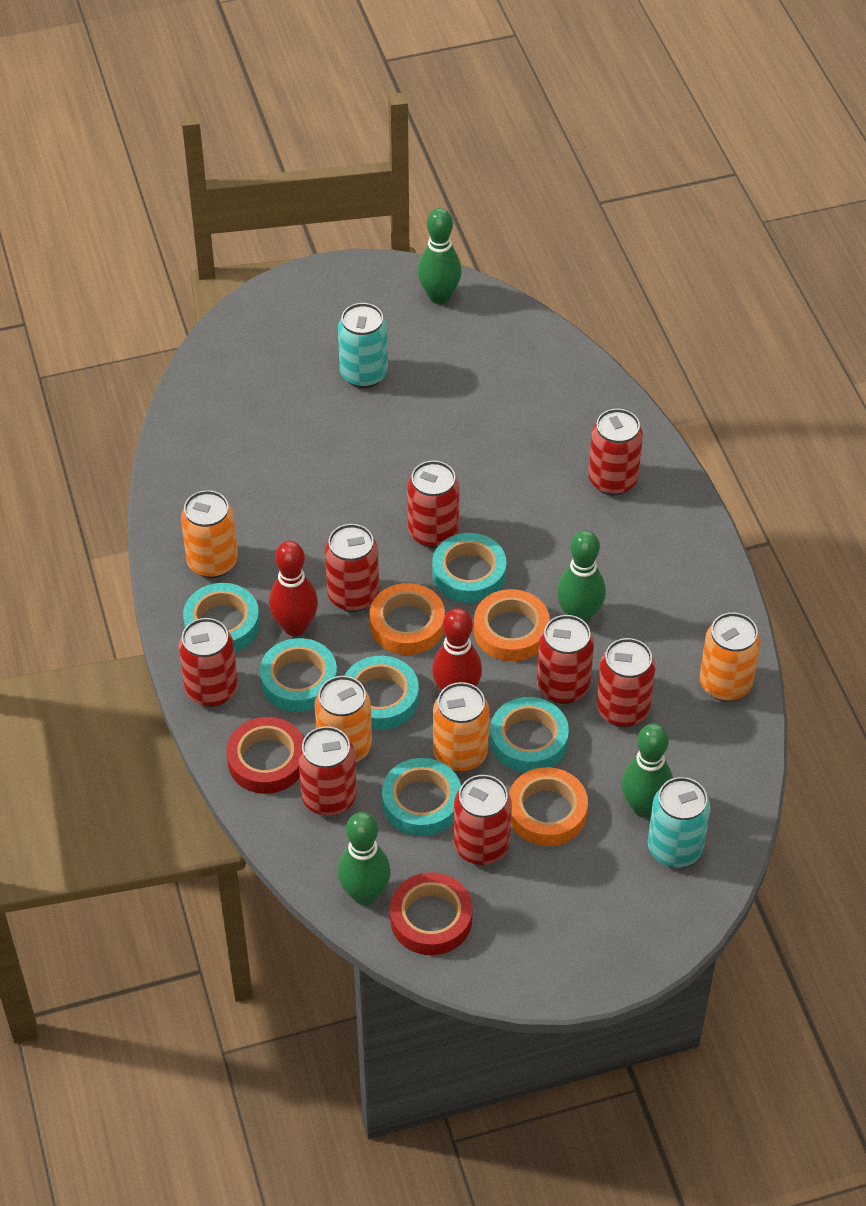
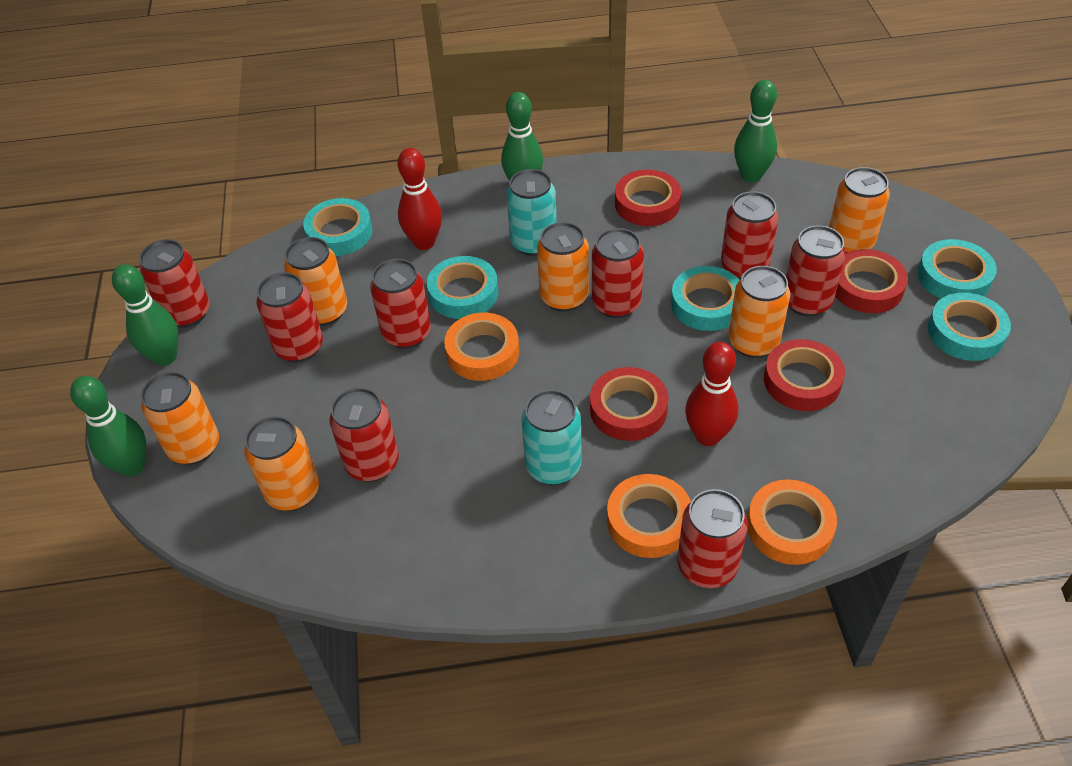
orange can: [181,490,238,578] [315,676,372,763] [433,682,489,772] [699,612,761,701] = 4 -> [141,372,219,465] [244,416,319,511] [284,237,347,326] [537,222,589,312] [728,266,790,358] [829,167,890,253] = 6
red tape: [226,717,304,794] [390,872,473,955] = 2 -> [590,367,668,441] [615,170,681,226] [764,339,845,411] [835,249,908,313] = 4
turquoise tape: [183,583,260,652] [260,638,337,712] [344,656,419,730] [382,758,461,836] [432,533,507,603] [490,697,569,773] = 6 -> [303,198,373,256] [427,256,498,319] [671,266,740,331] [917,239,997,299] [928,292,1011,361] = 5

